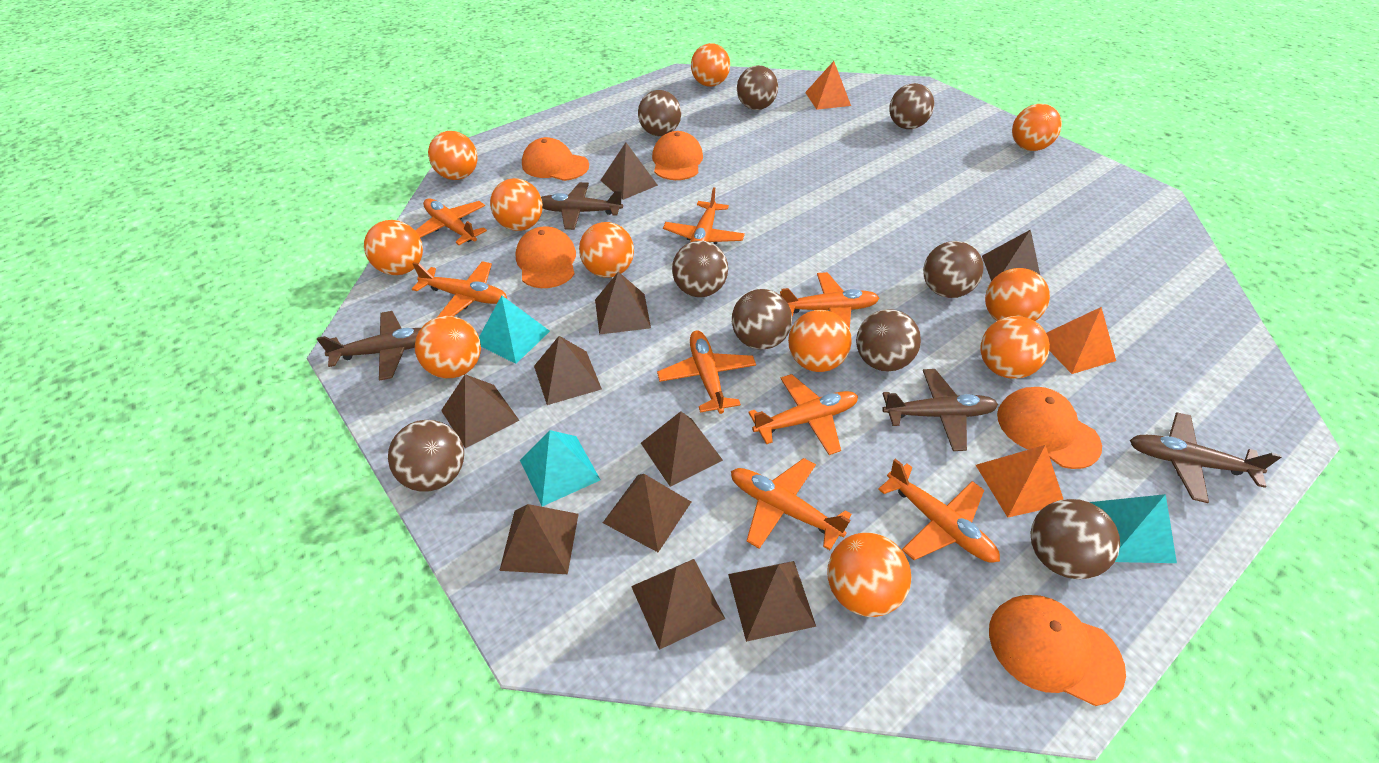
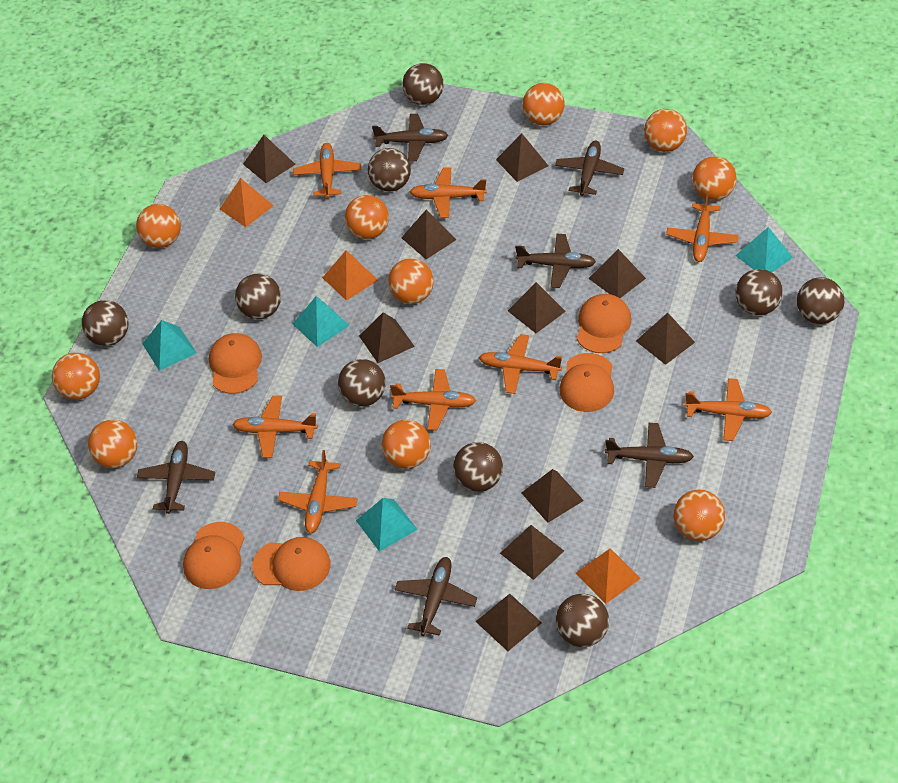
brown plane: [317,311,421,381] [541,182,623,230] [882,369,998,451] [1130,412,1282,503] = 4 -> [137,441,215,514] [372,114,449,162] [395,557,477,636] [515,234,596,288] [555,141,624,196] [605,423,694,488] = 6
orange ball: [364,220,423,275] [415,316,481,378] [428,131,477,180] [490,178,543,231] [579,222,634,278] [691,43,730,87] [788,310,852,372] [828,533,911,617] [981,316,1050,379] [985,268,1050,321] [1012,104,1062,151] = 11 -> [52,353,100,400] [88,420,137,468] [136,204,181,248] [345,195,389,239] [382,420,431,469] [388,258,434,304] [523,83,564,125] [644,109,687,152] [673,490,725,541] [692,156,737,201] = 10
turquoise pyramid: [479,295,550,364] [520,430,600,506] [1090,494,1177,563] = 3 -> [142,320,197,371] [293,296,350,347] [356,498,418,552] [735,227,793,272] = 4

